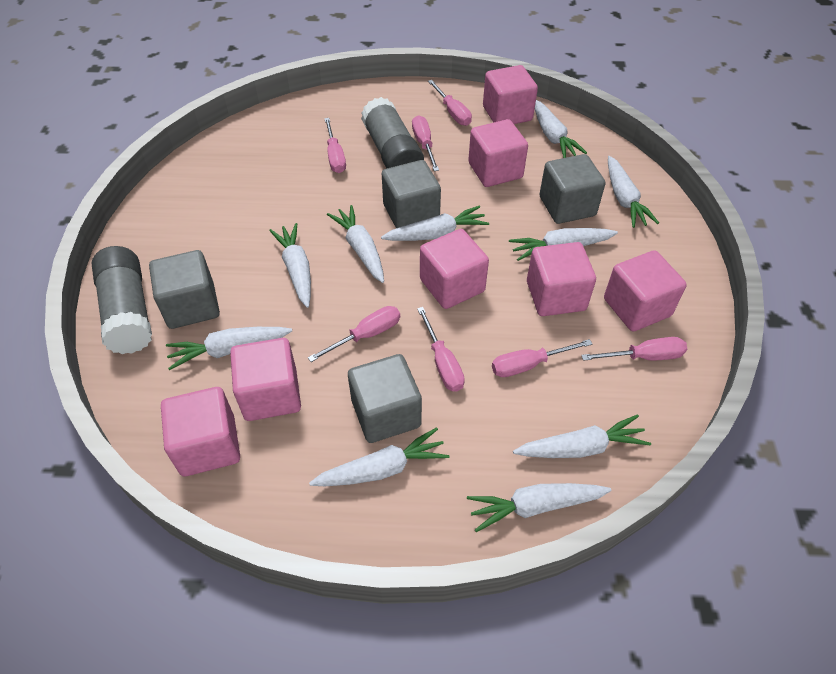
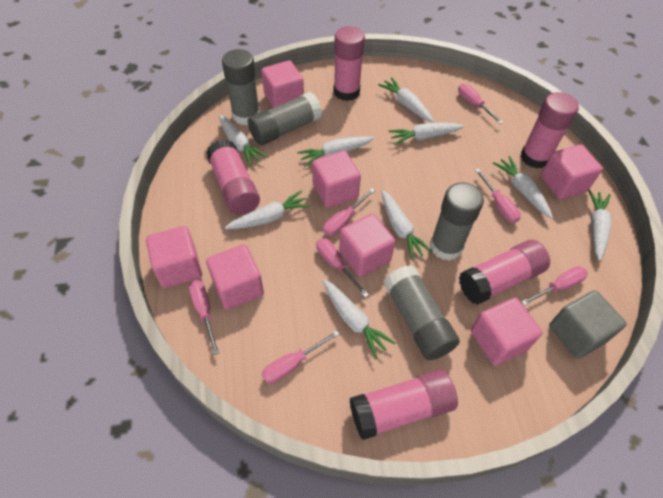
grey cube: [149,250,220,329] [348,354,422,443] [382,160,441,228] [540,154,606,224] = 4 -> [549,290,627,359] = 1
grey glue stick: [91,246,152,354] [361,97,424,168] = 2 -> [222,49,260,125] [248,92,322,145] [384,265,460,360] [430,182,484,261] = 4
pink glue stick: none = 0 -> [206,139,260,215] [333,26,365,101] [350,369,458,440] [459,240,550,305] [520,92,579,168] = 5
white carrot: [166,327,292,370] [269,223,311,308] [309,427,449,486] [327,205,384,283] [381,206,489,241] [467,483,611,532] [509,228,618,261] [513,414,651,458] [535,100,587,158] [608,156,659,228] = 10 -> [219,114,268,166] [225,191,311,229] [297,136,374,167] [323,279,395,358] [378,77,434,123] [382,190,432,260] [388,123,465,145] [493,156,553,219] [588,190,611,261] = 9

